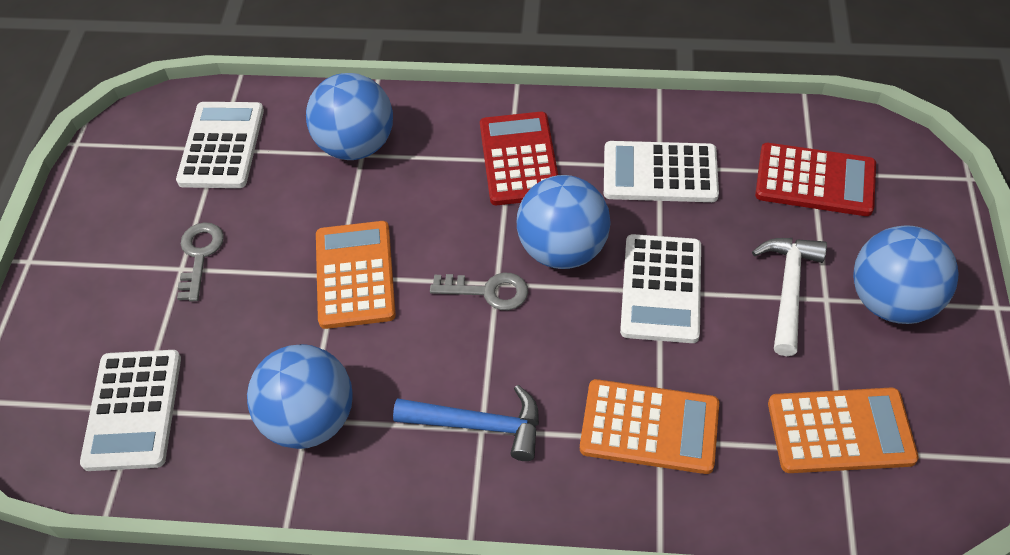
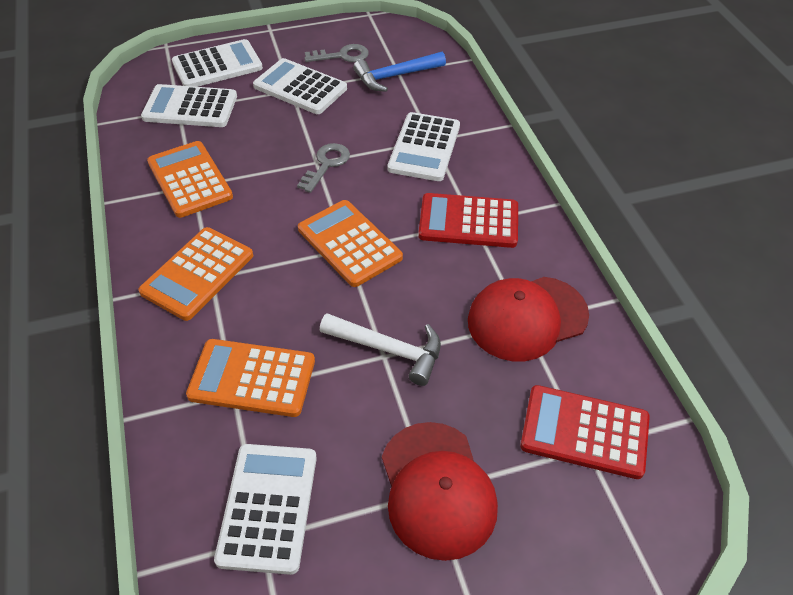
blue ball: [247,344,353,449] [306,73,393,160] [517,175,611,269] [853,225,959,324] = 4 -> none = 0
orange calculator: [316,221,396,329] [580,379,719,474] [768,388,919,473] = 3 -> [138,227,253,321] [147,141,233,218] [186,339,315,417] [298,200,403,287] = 4
red cap: none = 0 -> [382,422,498,561] [468,277,589,361] = 2
white calculator: [80,350,181,471] [176,102,264,188] [604,141,719,202] [620,234,701,343] = 4 -> [141,84,237,127] [172,39,263,87] [214,444,317,575] [253,58,347,114] [388,112,460,181] = 5

